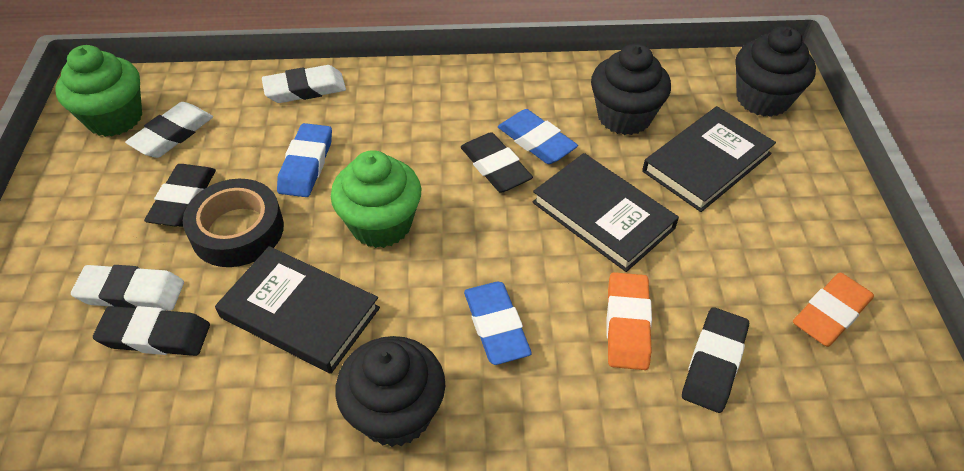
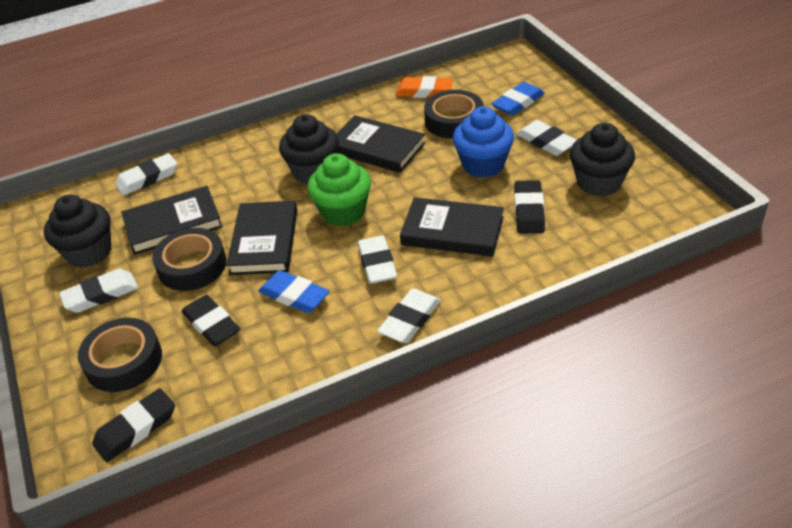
black book: [215,246,380,374] [532,153,679,272] [642,106,776,212] = 3 -> [121,186,223,255] [226,200,297,275] [336,115,425,173] [400,197,504,256] = 4
black eraser: [93,306,210,356] [144,164,216,227] [461,132,533,193] [682,307,749,413] = 4 -> [92,388,175,462] [182,295,240,346] [514,180,545,234] = 3
black tape: [183,179,284,267] = 1 -> [78,318,162,392] [152,228,227,291] [424,90,484,139] = 3
blue cupcake: none = 0 -> [453,106,514,178] = 1
blue eraser: [277,123,332,197] [464,282,532,365] [498,109,578,164] = 3 -> [258,270,330,313] [491,82,545,116] = 2
green cupcake: [56,45,142,137] [331,150,421,248] = 2 -> [307,153,371,227] = 1
orange eraser: [607,272,652,370] [793,273,874,347] = 2 -> [395,76,453,98] = 1
white eraser: [71,265,184,311] [125,102,213,158] [262,65,346,103] = 3 -> [59,269,138,313] [115,153,177,196] [358,235,397,284] [377,288,441,343] [516,120,576,156] = 5

